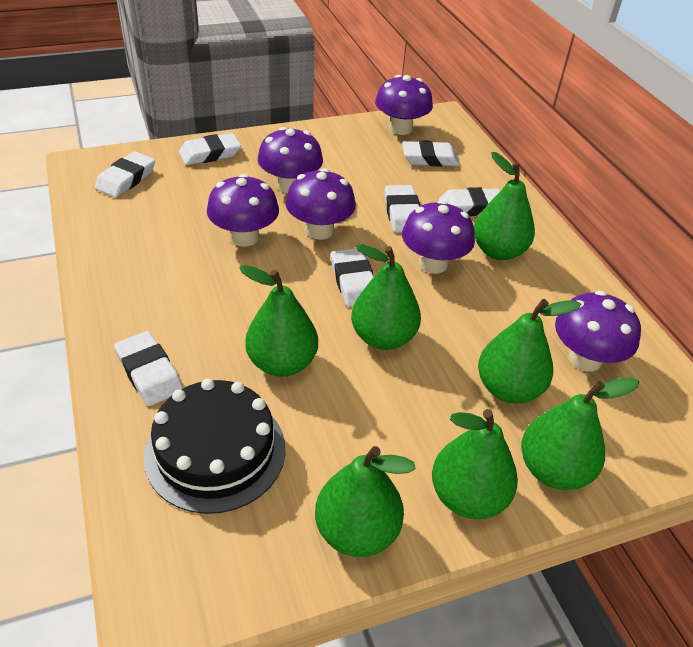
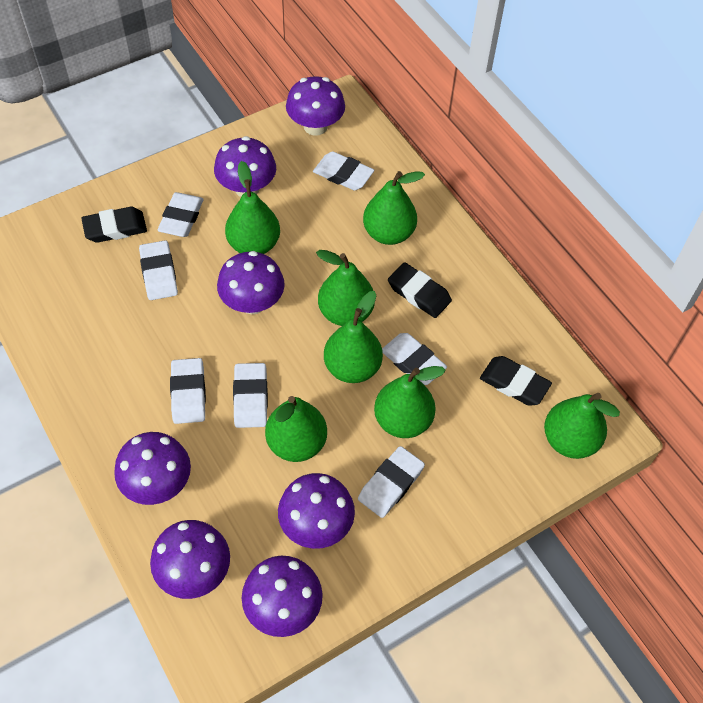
black cake: [144,378,285,514] = 1 -> none = 0
black eraser: none = 0 -> [81,207,147,243] [388,262,452,318] [480,356,552,406] = 3
purple mushroom: [207,174,279,247] [258,127,323,194] [285,168,356,240] [375,75,433,135] [402,200,475,274] [555,291,641,372] = 6 -> [114,432,191,505] [150,520,230,599] [214,136,276,197] [217,251,285,314] [242,556,323,637] [278,473,355,549] [286,76,345,136] = 7

